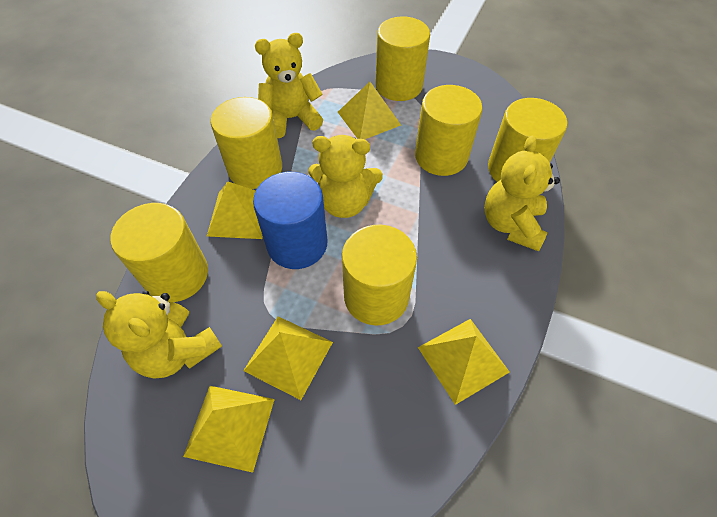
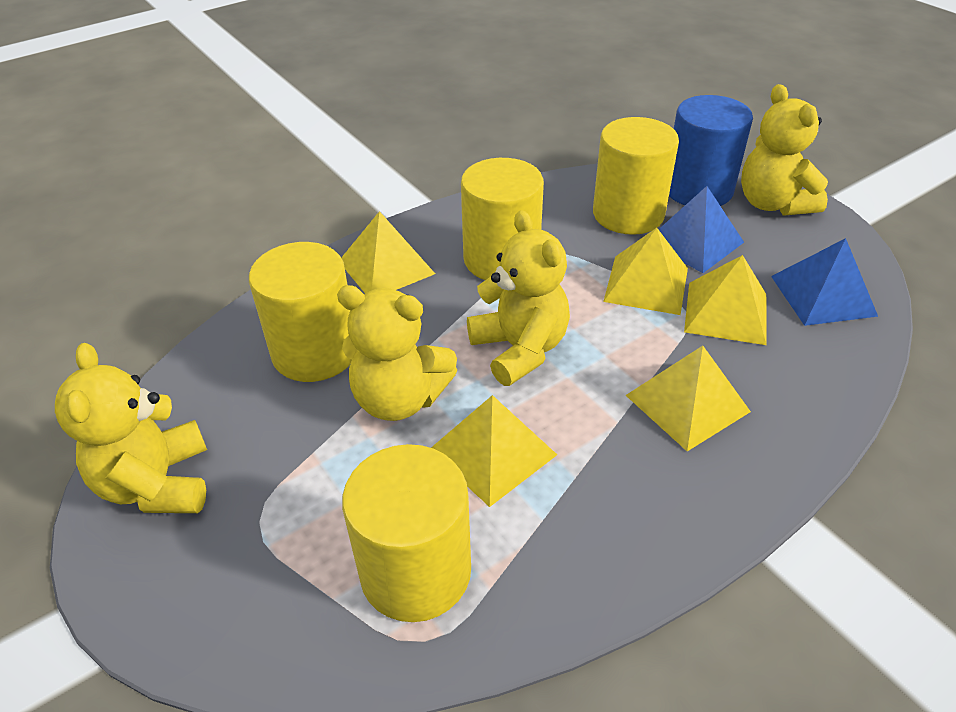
blue pyramid: none = 0 -> [658,186,744,273] [771,238,878,326] = 2
yellow cylinder: [110,203,208,302] [211,97,282,189] [342,225,417,325] [375,17,430,101] [415,85,483,176] [488,98,567,182] = 6 -> [249,242,352,382] [342,444,471,622] [461,158,544,280] [593,117,679,235] = 4

